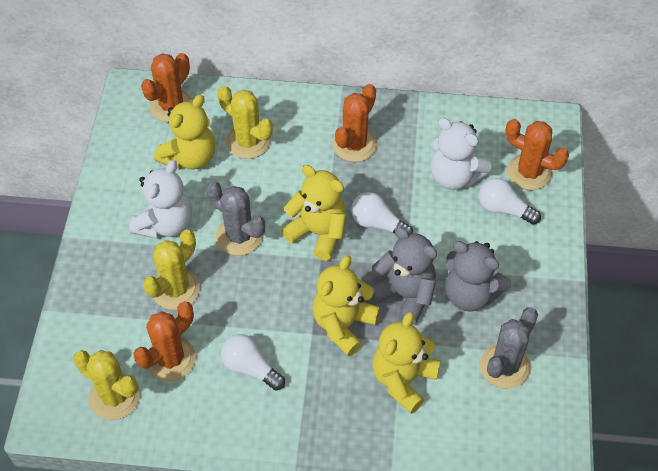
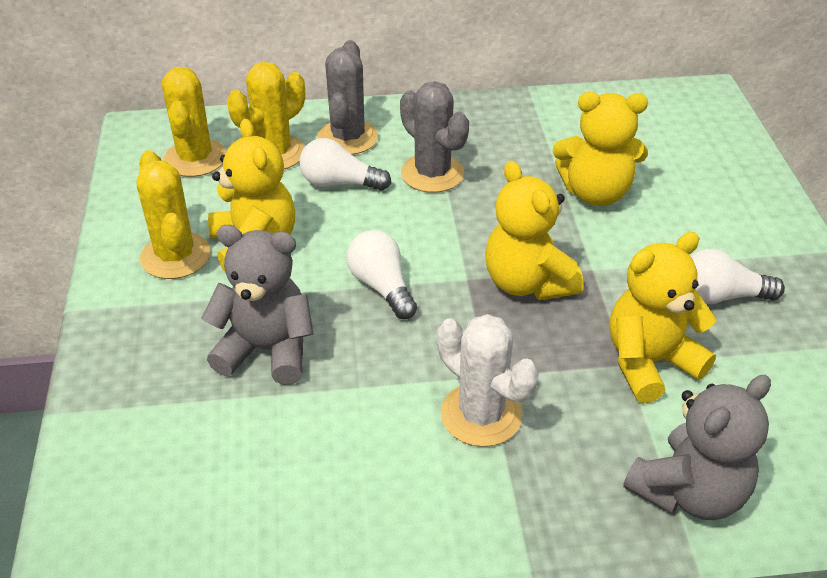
orange cactus: [133,302,196,381] [141,53,193,123] [333,84,377,162] [505,119,569,190] = 4 -> none = 0
white cactus: none = 0 -> [437,314,539,447] = 1
white teddy bear: [129,160,192,239] [430,118,492,190] = 2 -> none = 0

